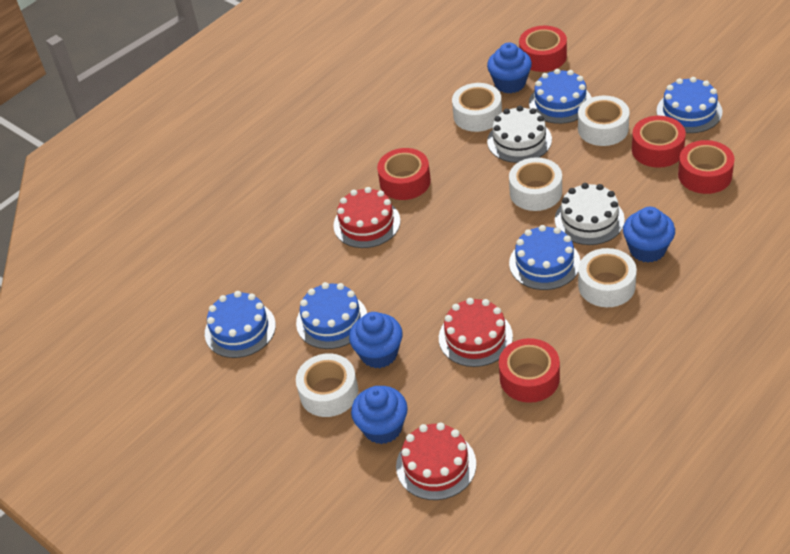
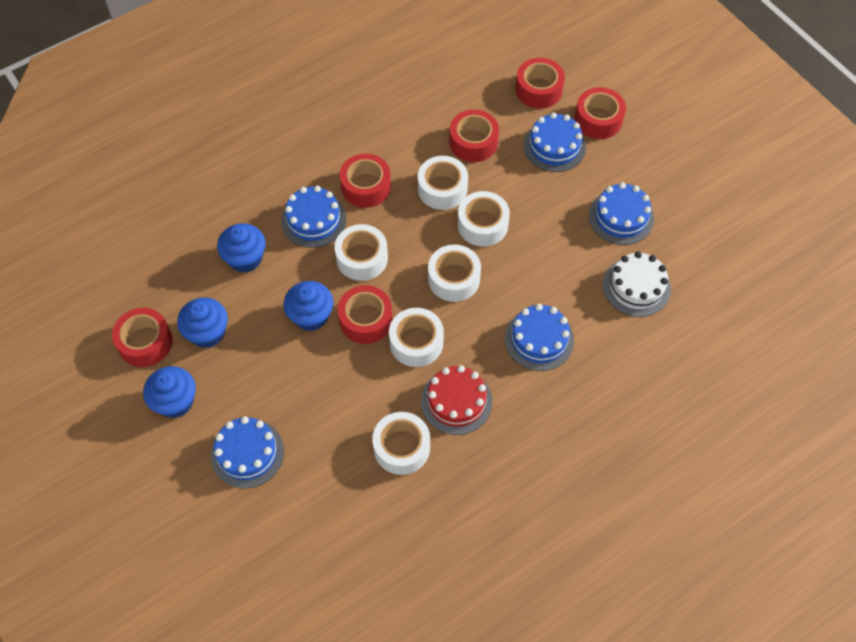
red cake: [333,187,401,248] [396,422,476,500] [439,298,513,367] = 3 -> [421,365,492,435] = 1
red tape: [377,148,431,200] [499,338,560,403] [519,26,567,72] [632,116,686,168] [678,140,735,194] = 5 -> [112,308,173,367] [338,285,393,344] [340,154,391,208] [449,110,499,162] [515,58,565,109] [575,87,626,139] = 6
white cake: [487,106,552,163] [555,183,625,245] = 2 -> [603,252,671,317] = 1
white tape: [296,353,358,417] [452,83,502,132] [509,157,562,211] [578,96,630,146] [578,248,637,307] = 5 -> [335,224,388,281] [372,412,430,475] [389,308,444,367] [418,156,468,210] [428,244,481,302] [458,191,510,247] = 6

